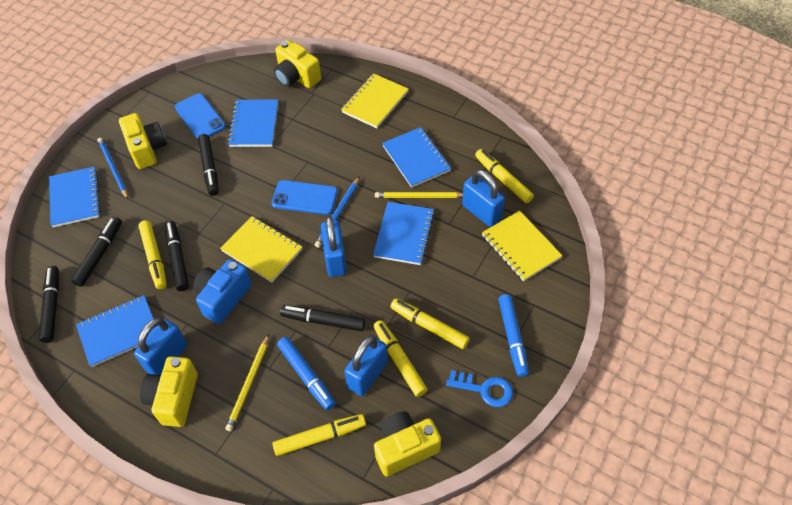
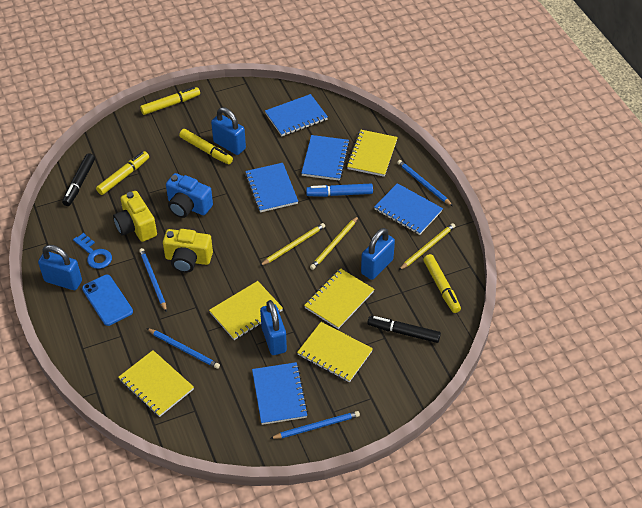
black marker: [39,266,59,343] [71,217,122,287] [165,221,189,291] [198,134,219,196] [280,305,366,331] = 5 -> [62,153,95,206] [367,316,441,343] = 2
blue marker: [277,337,335,410] [498,294,529,377] = 2 -> [306,184,373,197] = 1
blue pencil: [98,138,128,199] [315,177,360,248] = 2 -> [139,248,167,312] [146,328,220,369] [270,411,360,439] [397,160,453,206] = 4
blue phone: [175,93,226,139] [272,180,338,215] = 2 -> [82,275,133,326] = 1
yellow camera: [119,113,167,169] [140,356,198,427] [274,40,321,88] [374,411,441,477] = 4 -> [113,191,157,242] [163,229,213,273] = 2
yellow marker: [139,220,167,289] [273,414,366,456] [373,320,428,397] [390,298,470,349] [475,149,534,203] = 5 -> [96,151,149,195] [140,87,200,115] [179,129,233,164] [423,254,461,313] = 4
yellow notebook: [220,216,302,283] [341,73,408,128] [482,210,562,281] = 3 -> [118,350,194,417] [209,281,283,340] [297,322,373,382] [304,268,374,329] [347,130,398,177] = 5
yellow pencil: [225,334,269,431] [375,192,463,198] = 2 -> [260,223,325,266] [310,216,359,270] [399,223,455,270] = 3

